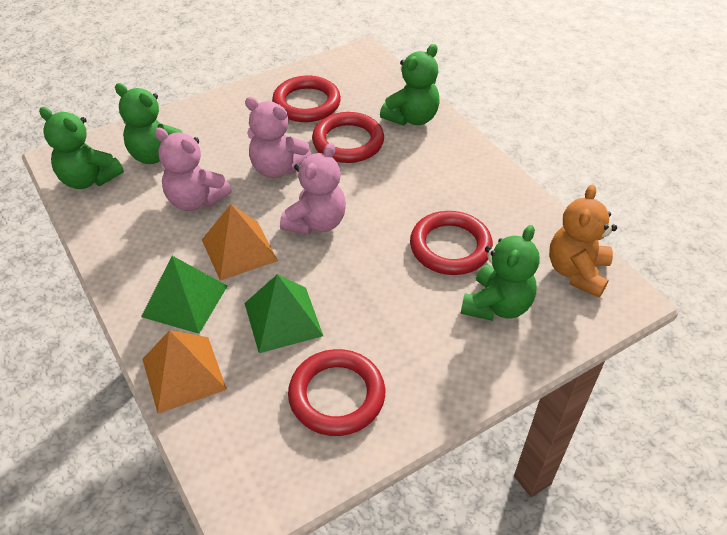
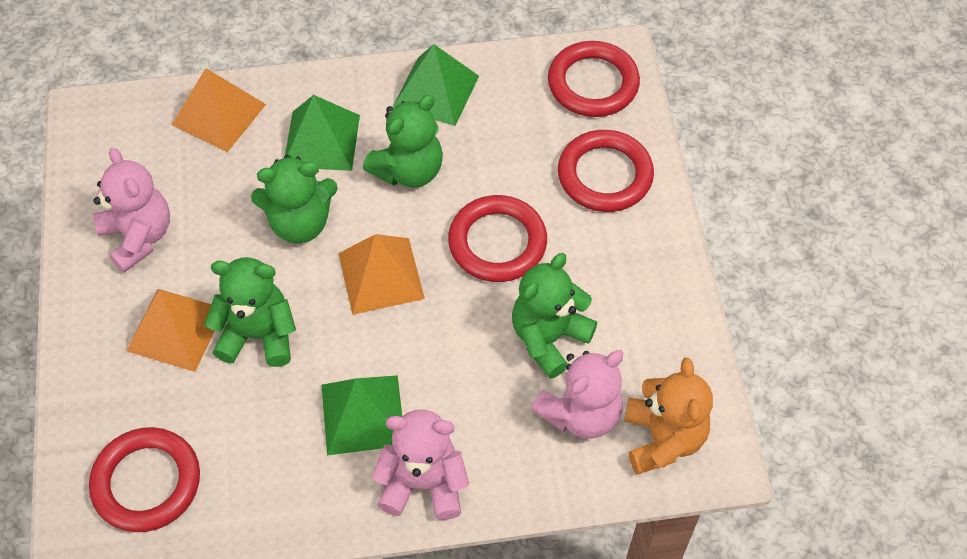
green pyramid: [141,256,227,334] [244,274,323,353] = 2 -> [285,95,360,171] [322,375,402,455] [393,44,479,126] = 3
orange pyramid: [143,330,227,414] [202,204,278,281] = 2 -> [126,289,215,372] [172,68,266,152] [338,234,425,315] = 3

